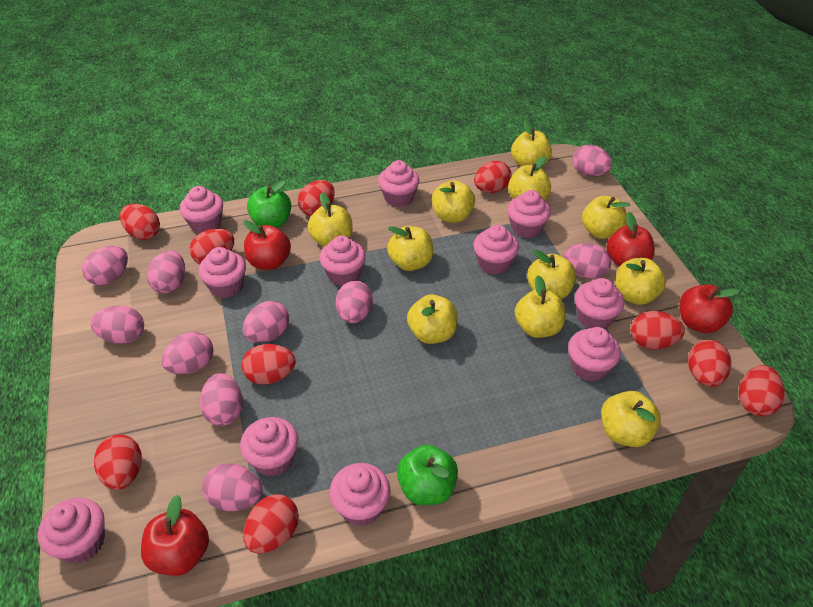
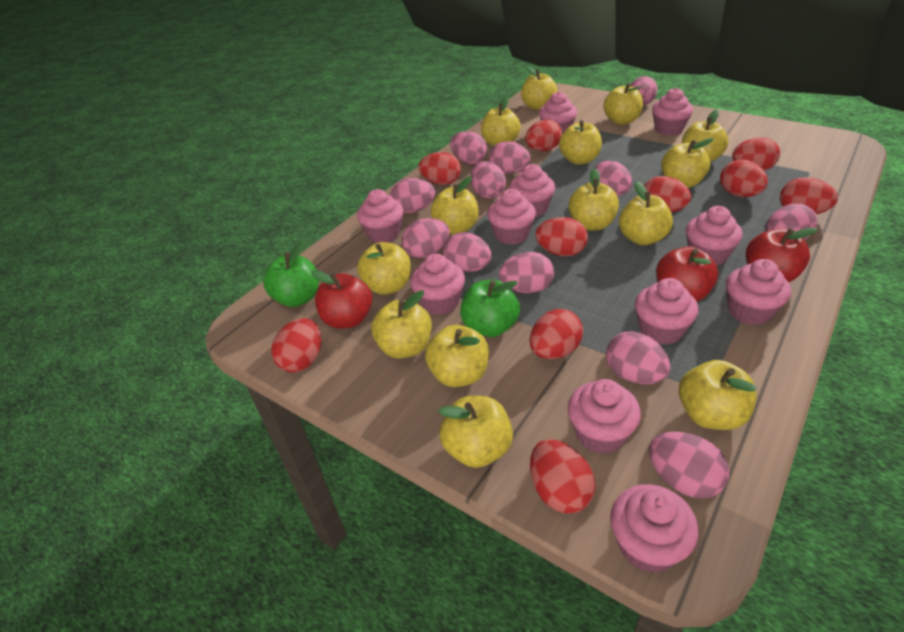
pink egg: [82,246,128,286] [90,305,144,344] [147,250,185,293] [161,332,214,374] [200,373,243,426] [202,463,263,511] [243,301,289,342] [336,281,373,323] [564,243,611,279] [573,145,612,176] = 10 -> [390,178,435,213] [402,218,449,258] [443,232,492,272] [450,131,487,164] [471,161,506,199] [489,141,530,174] [499,252,554,293] [595,160,632,196] [606,331,670,384] [630,76,658,106] [649,432,729,499] [766,204,818,240] = 12
red apple: [141,495,209,576] [243,220,291,270] [607,212,655,267] [680,285,740,333] = 4 -> [311,270,372,329] [656,247,718,301] [746,227,818,282] = 3
yellow apple: [308,192,352,247] [387,226,433,271] [407,294,458,344] [432,180,475,223] [508,156,551,200] [511,120,552,167] [515,275,566,338] [527,249,576,299] [582,196,630,239] [601,391,661,447] [616,258,666,305] = 11 -> [357,242,411,295] [371,290,432,359] [425,325,489,387] [431,176,479,234] [438,396,513,468] [481,97,521,146] [521,66,557,110] [559,120,602,165] [569,168,619,231] [603,83,643,125] [619,181,673,245] [661,138,714,188] [679,360,757,430] [682,110,729,162] = 14

